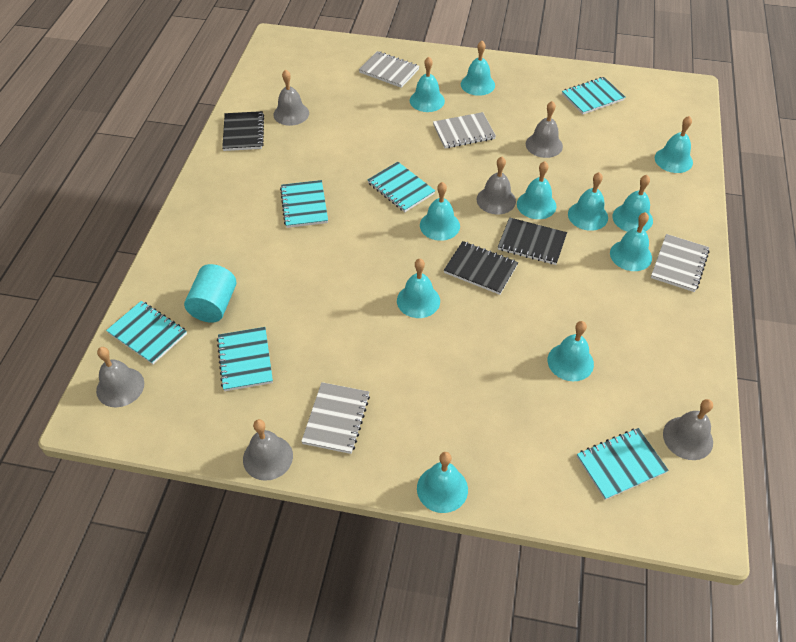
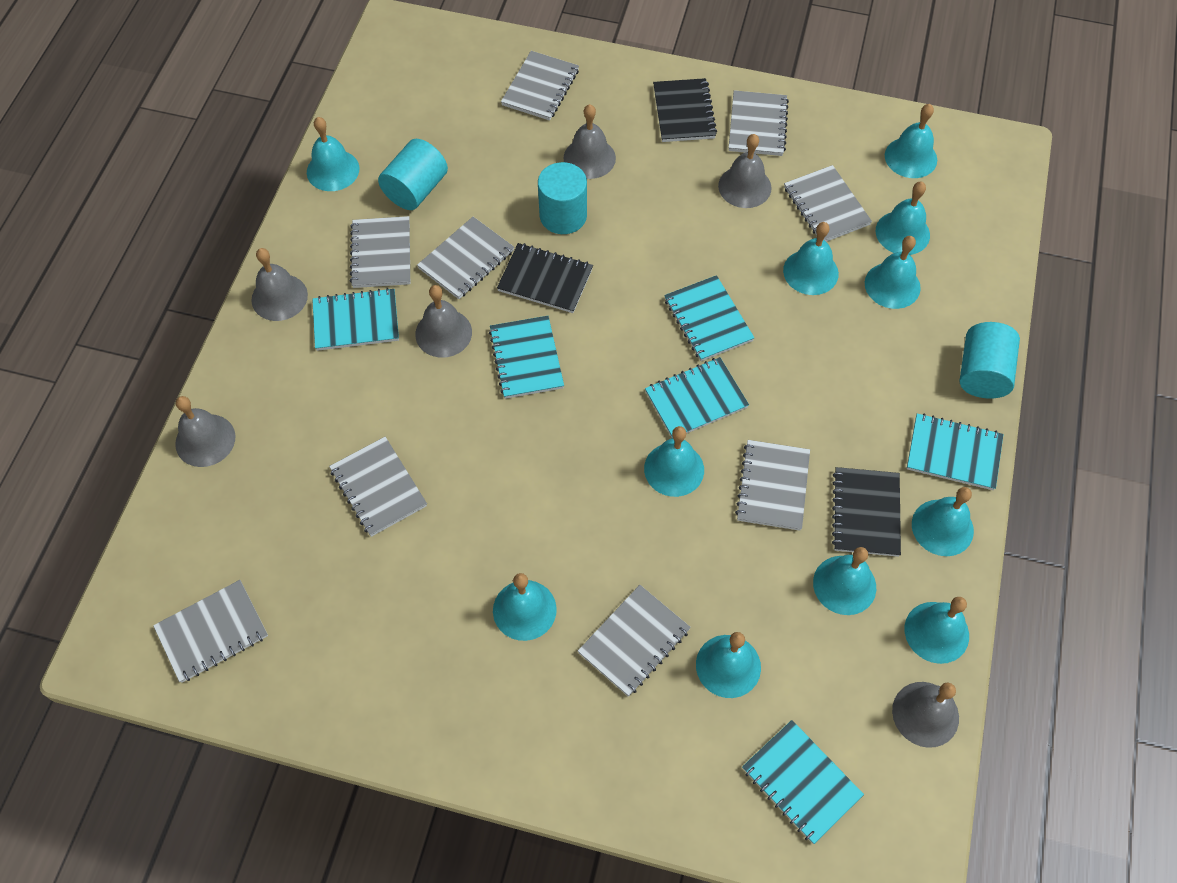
grey notebook: [301,382,370,454] [359,51,420,88] [433,112,496,148] [651,234,710,292] = 4 -> [153,580,268,683] [329,437,427,537] [350,216,410,288] [417,217,514,299] [501,51,579,120] [578,585,691,697] [729,90,789,156] [735,440,810,531] [784,165,872,242] = 9
turquoise cylinder: [184,264,236,323] = 1 -> [378,139,448,210] [538,162,587,234] [959,322,1020,399] = 3

